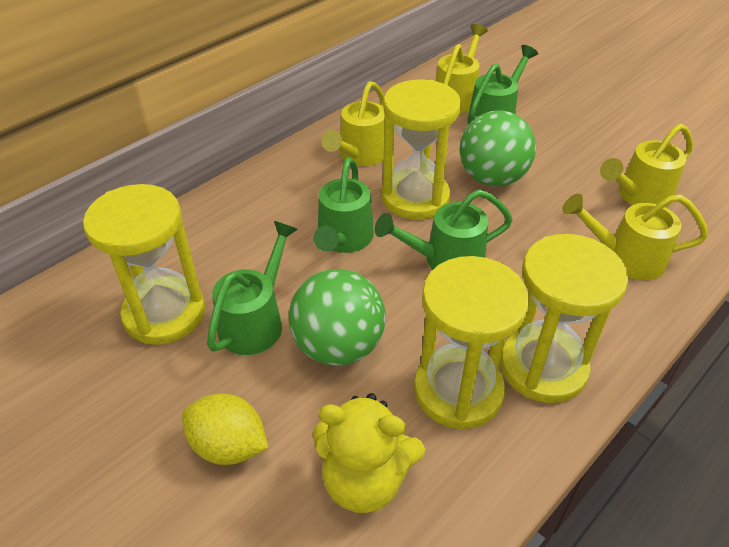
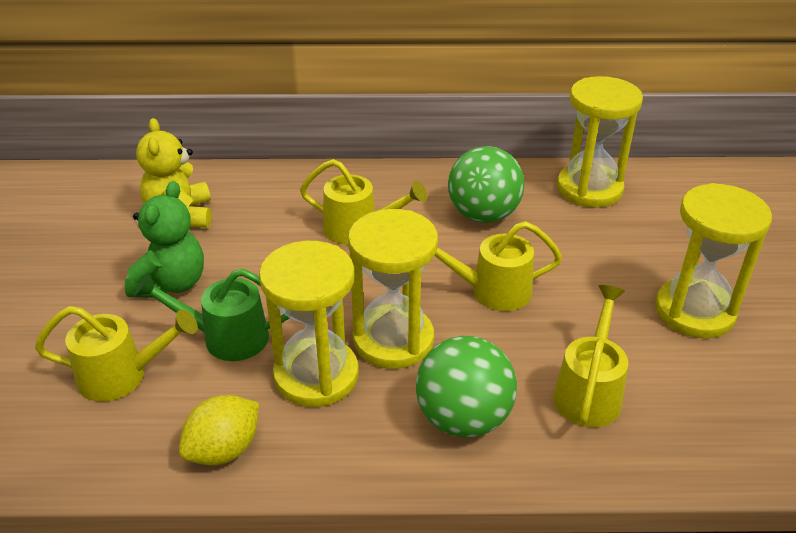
green teddy bear: none = 0 -> [125,181,204,298] = 1
green watering can: [207,221,298,355] [314,157,374,253] [375,189,513,269] [468,45,538,124] = 4 -> [134,269,289,361] = 1

